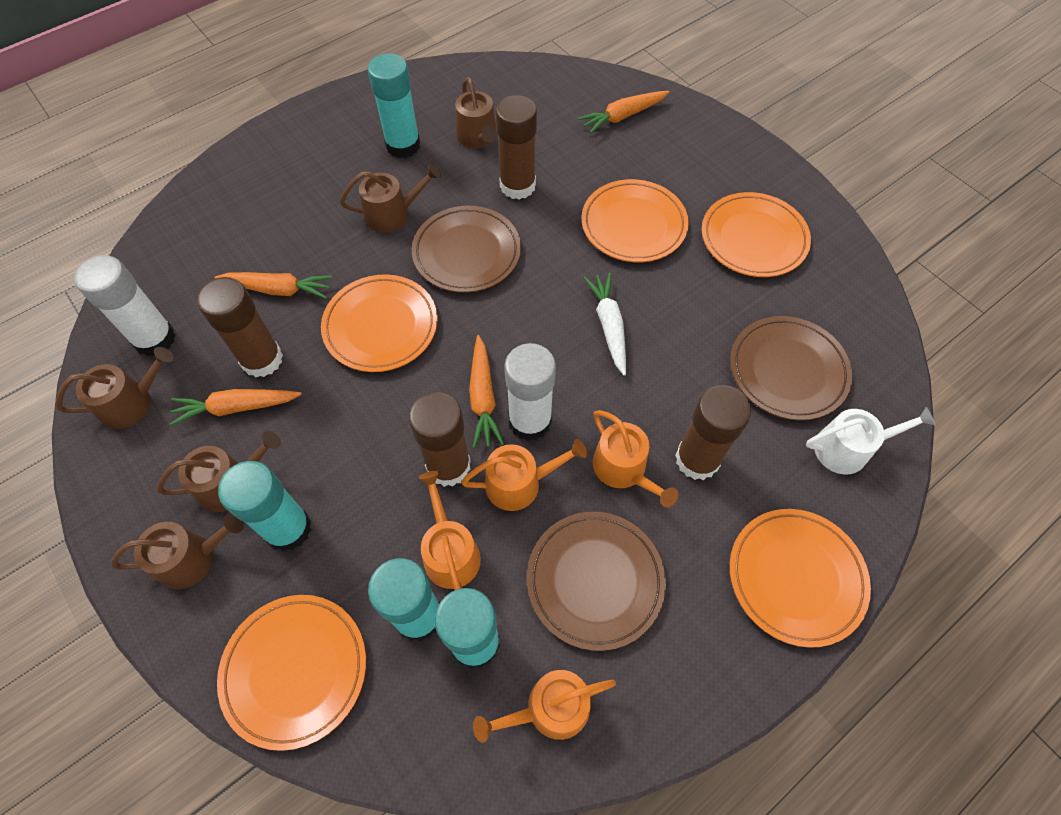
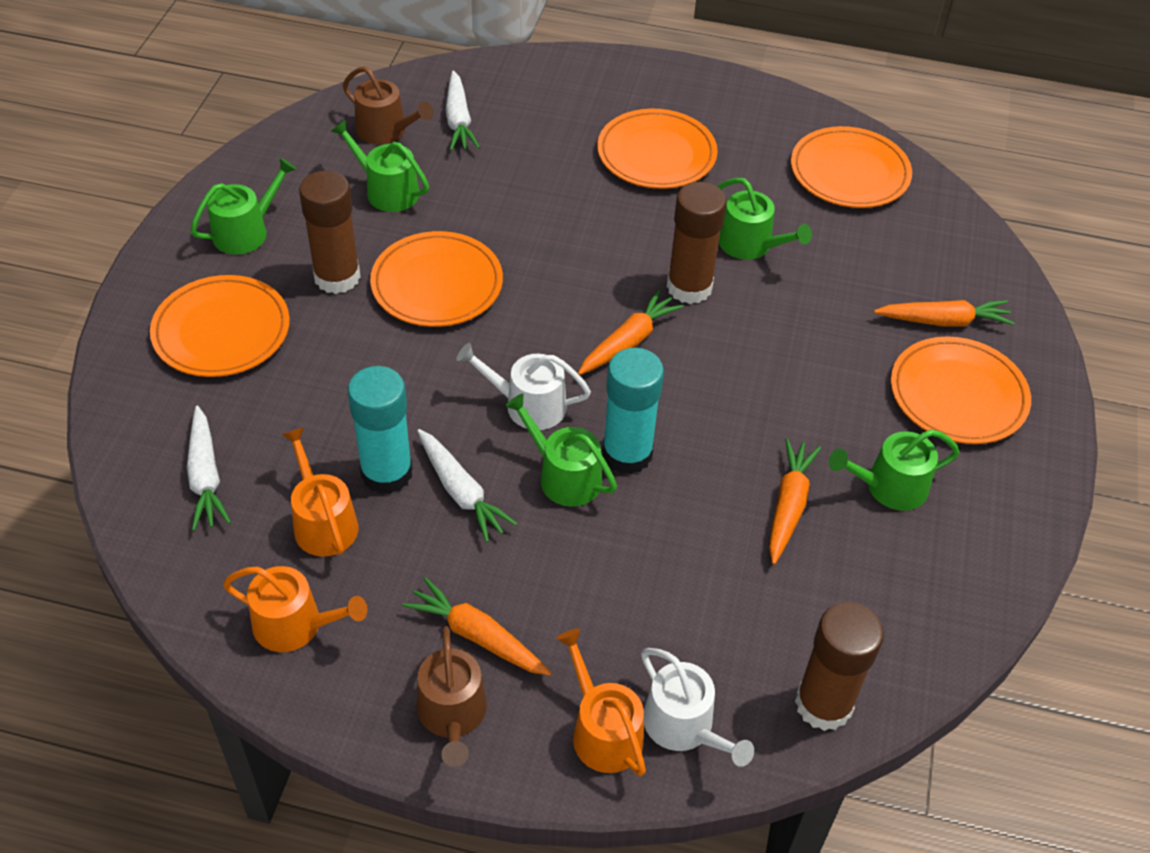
brown glue stick: [197,277,283,377] [409,392,471,487] [495,95,537,200] [675,385,751,480] = 4 -> [299,170,361,294] [667,182,727,304] [795,602,884,731] = 3
brown plate: [412,206,521,293] [527,512,666,651] [730,316,852,420] = 3 -> none = 0
brown watering can: [56,347,174,429] [111,513,244,590] [157,431,281,512] [340,164,441,233] [455,77,498,148] = 5 -> [343,67,434,145] [417,626,487,767] = 2
green watering can: none = 0 -> [190,158,296,255] [331,119,429,212] [505,393,617,507] [717,178,812,260] [829,429,960,511] = 5
orange watering can: [419,471,481,590] [461,439,588,511] [473,670,616,743] [593,410,678,507] = 4 -> [223,566,368,652] [281,427,358,557] [556,629,646,776] = 3
turquoise glue stick: [218,461,311,552] [368,53,420,158] [368,558,440,642] [435,588,500,669] = 4 -> [348,366,413,494] [602,348,664,474] = 2
white carrot: [584,273,626,375] = 1 -> [187,406,231,531] [417,429,518,542] [445,70,480,151] = 3
white glue stick: [74,255,176,356] [504,343,556,441] = 2 -> none = 0
white watering can: [806,407,936,475] = 1 -> [456,343,591,430] [641,648,754,767] = 2

